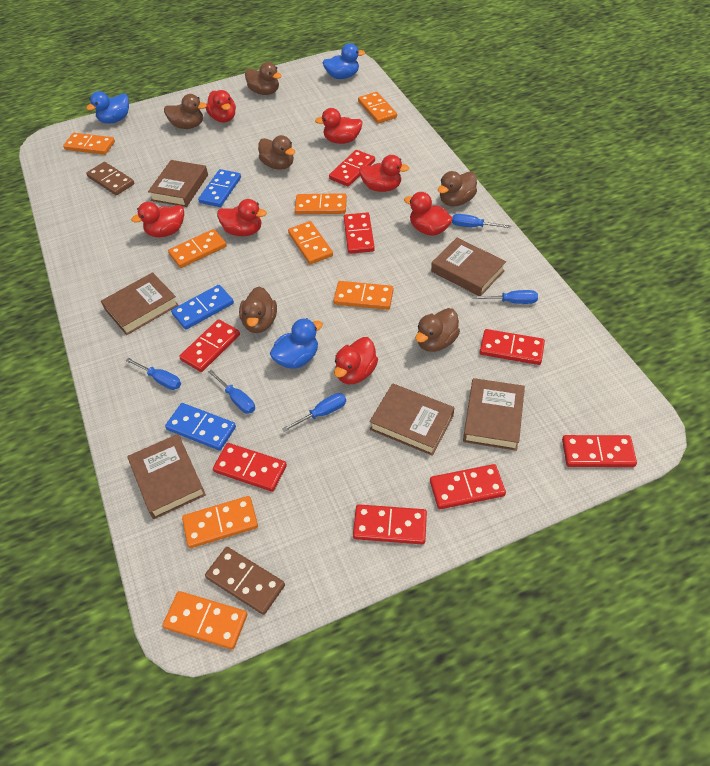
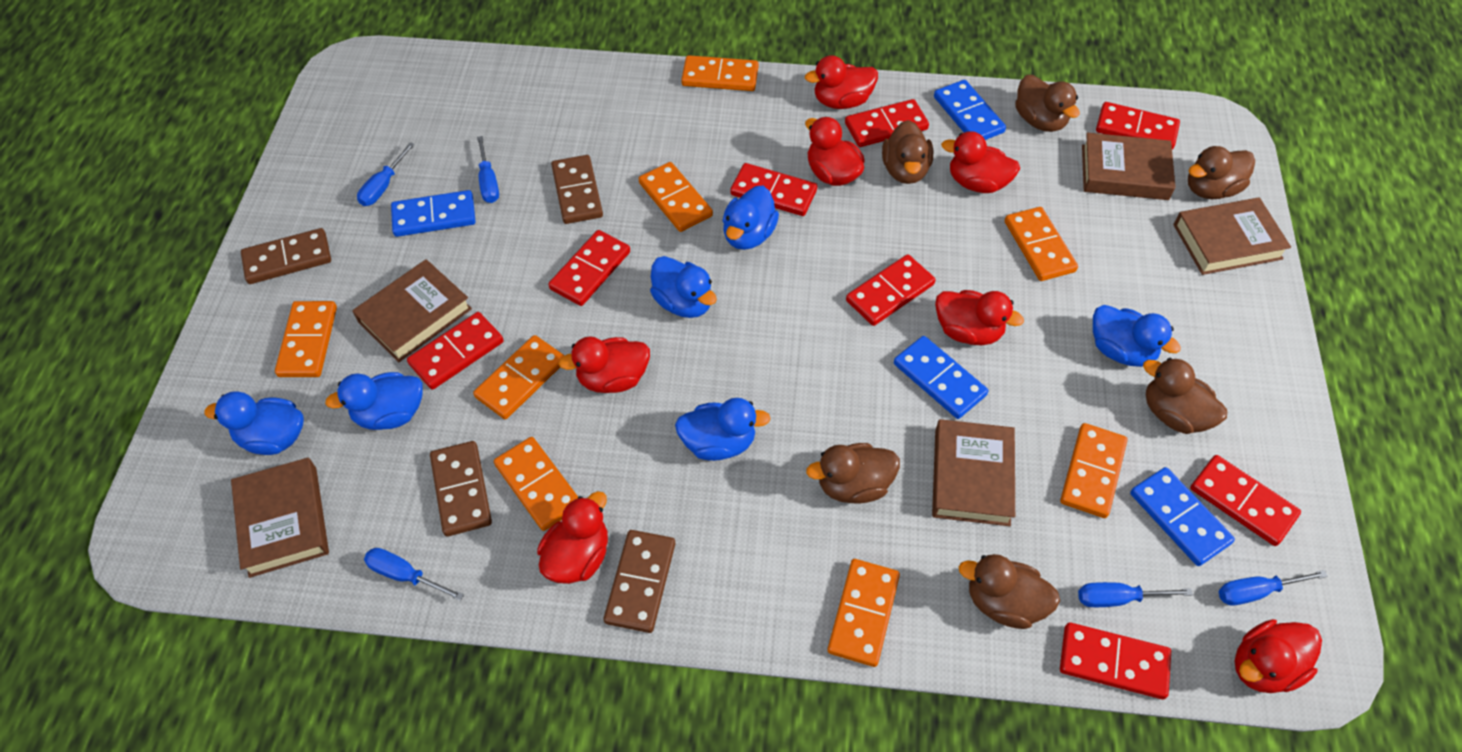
blue domino: [165,403,236,450] [171,285,234,330] [198,169,241,207] = 3 -> [391,190,475,237] [894,336,988,419] [934,80,1006,140] [1130,467,1235,566] = 4
blue duck: [86,91,129,124] [270,318,323,369] [322,43,365,79] = 3 -> [205,391,304,455] [325,372,423,430] [650,256,717,318] [675,398,771,461] [723,186,779,250] [1093,305,1181,367] = 6
brown book: [101,272,179,335] [128,434,206,519] [148,160,208,207] [369,383,454,456] [431,238,506,296] [463,378,525,451] = 6 -> [231,458,329,578] [352,259,472,362] [932,419,1015,526] [1082,133,1176,200] [1173,197,1291,275] = 5
brown domino: [86,162,134,195] [205,547,285,615] = 2 -> [241,228,331,284] [430,441,492,537] [551,155,603,224] [604,530,675,633] = 4

